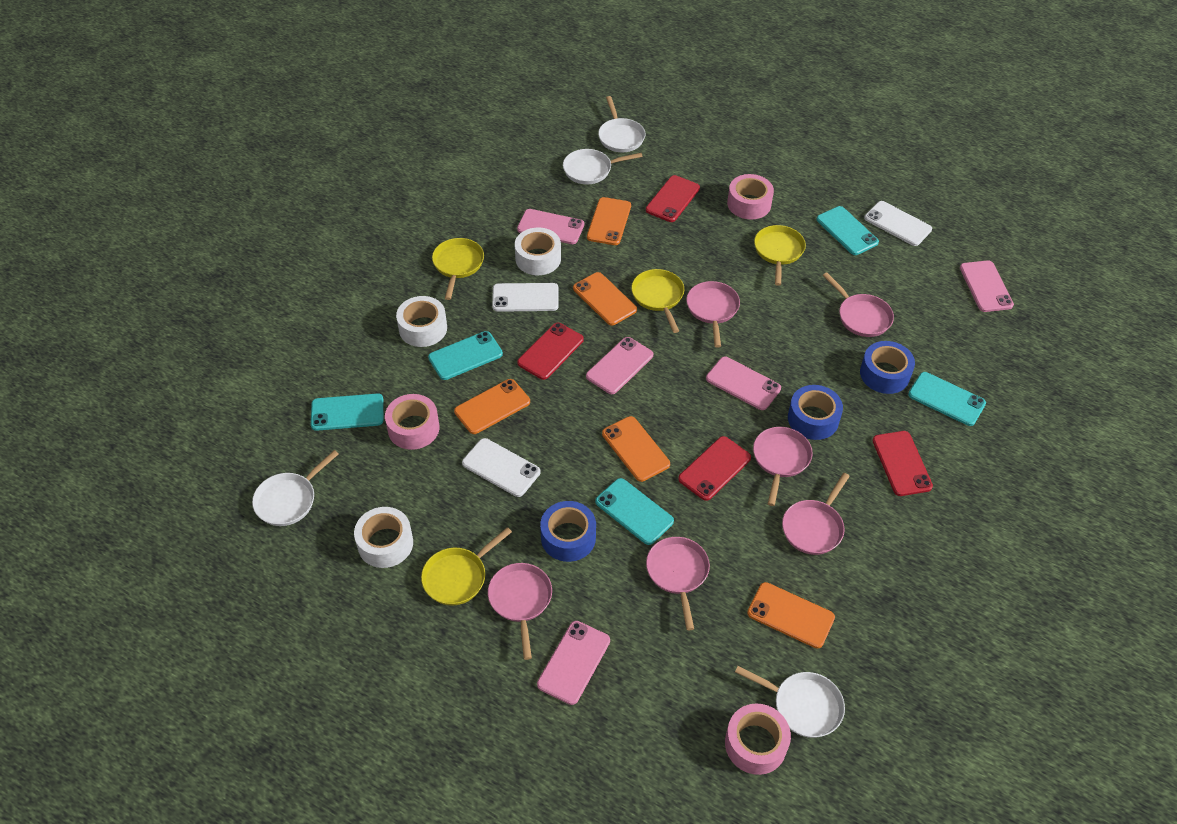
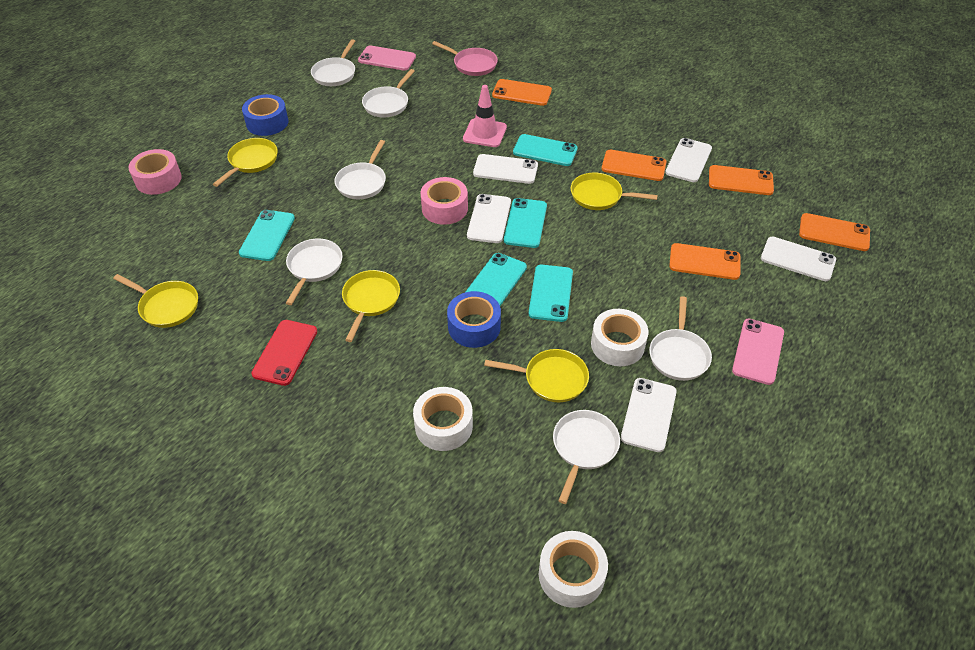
blue tape: [540,501,596,562] [788,385,843,440] [860,341,915,394] = 3 -> [242,94,289,136] [447,291,501,348] = 2
pink pan: [488,563,552,660] [646,537,710,630] [686,281,740,348] [753,427,813,506] [782,473,850,555] [823,272,894,337] = 6 -> [432,41,498,76] = 1
pink phone: [517,209,584,244] [537,621,610,705] [586,337,653,394] [706,356,781,410] [960,260,1014,312] = 5 -> [358,46,416,71] [732,318,784,385] = 2
pink tape: [385,394,439,450] [725,703,791,775] [727,174,774,219] = 3 -> [128,149,182,195] [420,177,468,225] = 2
pink traffic cone: none = 0 -> [463,85,507,147] = 1
red phone: [517,323,584,380] [646,175,700,222] [678,436,751,501] [872,431,933,496] = 4 -> [251,320,317,386] = 1
white pan: [252,450,339,526] [563,149,643,184] [598,96,645,152] [735,666,845,738] = 4 -> [286,238,343,305] [311,39,355,86] [334,140,386,199] [362,69,415,118] [553,410,620,504] [649,296,712,381] = 6
white phone: [462,438,541,497] [492,283,559,312] [864,201,932,246] = 3 -> [467,194,511,243] [473,154,538,184] [621,378,677,452] [665,138,712,182] [761,237,836,281] = 5
yellow pan: [421,527,512,605] [432,238,484,300] [631,269,684,333] [754,225,806,286] = 4 -> [113,274,198,328] [213,138,278,187] [342,270,400,342] [484,349,589,402] [571,173,658,210] = 5

